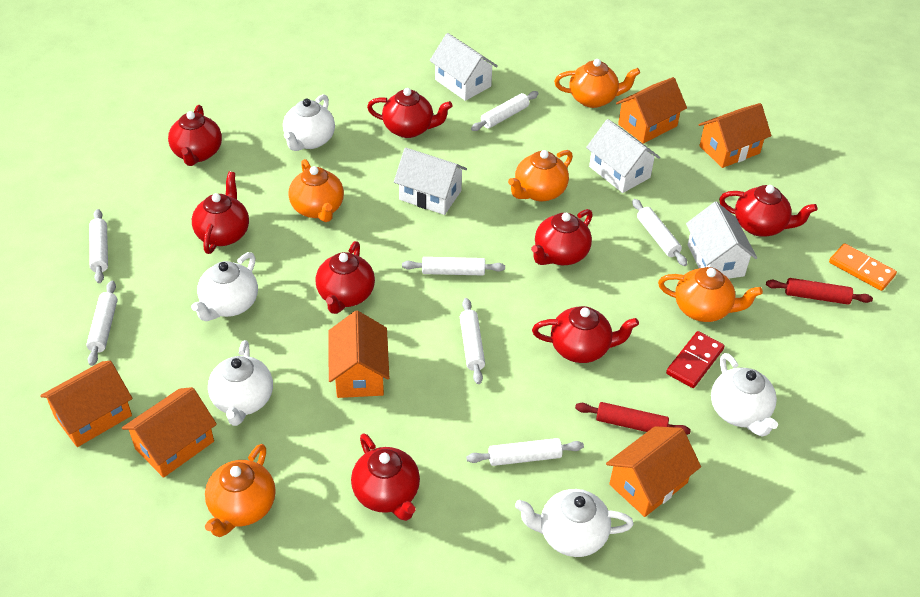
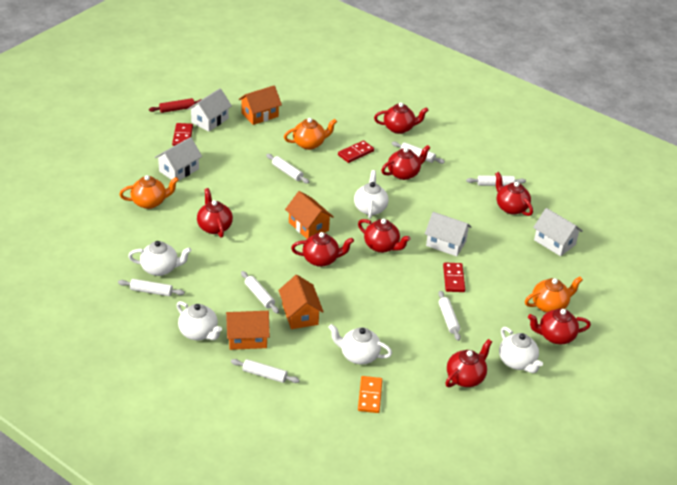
orange house: [40,361,132,447] [122,387,217,478] [328,310,389,398] [606,426,701,517] [616,77,687,144] [699,103,771,168] = 6 -> [226,311,270,350] [239,86,282,125] [278,275,324,329] [285,191,334,239] = 4
orange teapot: [205,444,276,537] [288,159,344,222] [508,150,573,201] [554,59,640,108] [658,267,763,322] = 5 -> [119,175,179,209] [284,118,337,150] [525,276,583,313] = 3
red domino: [666,331,725,388] = 1 -> [172,123,193,146] [338,140,374,163] [443,262,465,292] = 3
red rolling pin: [575,402,691,435] [766,278,873,305] = 2 -> [149,98,202,113] = 1

